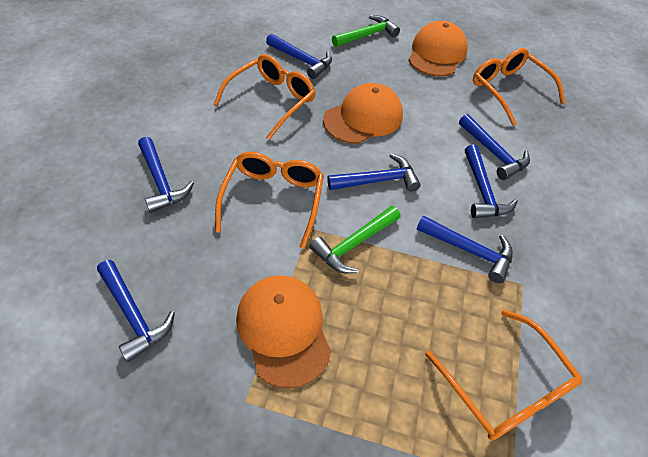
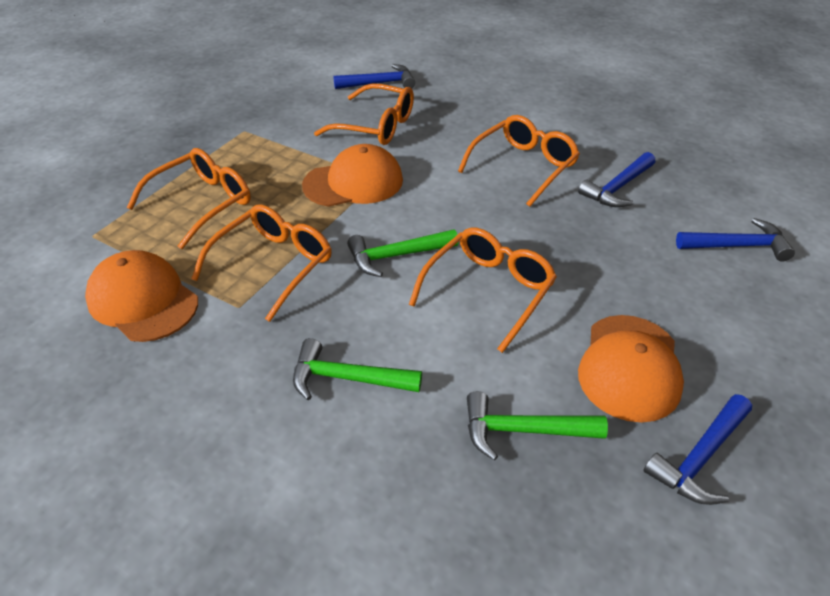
blue hammer: [97,260,175,362] [138,137,194,213] [266,34,332,79] [327,153,421,192] [416,216,513,283] [459,114,530,180] [465,145,518,218] = 7 -> [333,64,415,89] [578,152,655,207] [644,394,752,505] [676,218,795,262] = 4
green hammer: [309,206,401,273] [332,15,400,47] = 2 -> [293,338,422,400] [347,229,458,277] [467,391,608,461] = 3
orange glasses: [214,54,316,140] [215,152,324,249] [425,310,582,440] [473,48,565,126] = 4 -> [127,148,251,249] [191,204,332,322] [314,83,414,145] [409,227,557,353] [458,115,580,207] = 5

